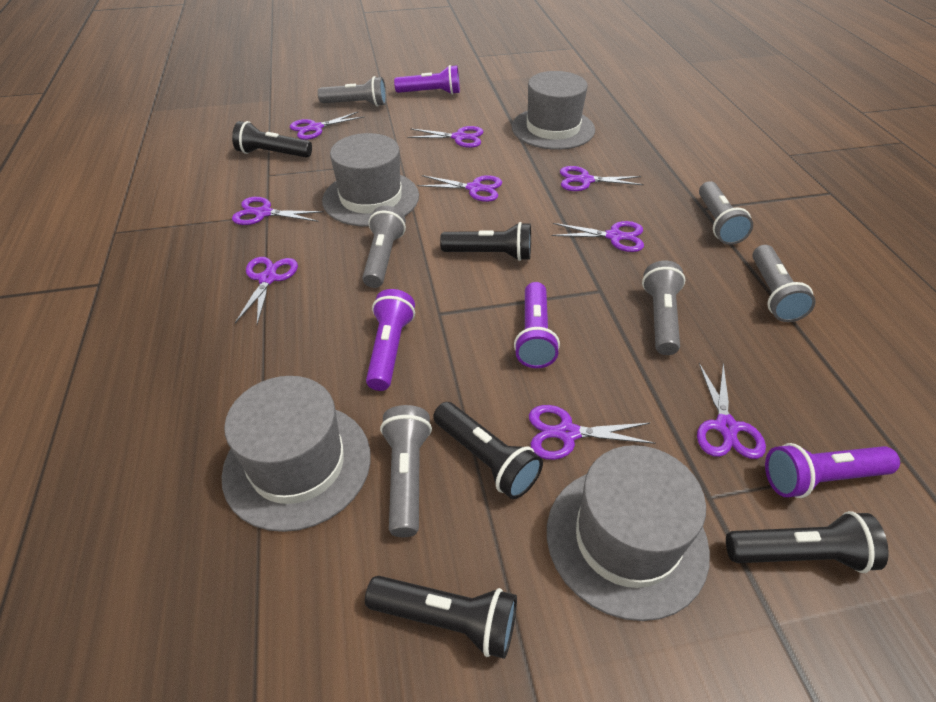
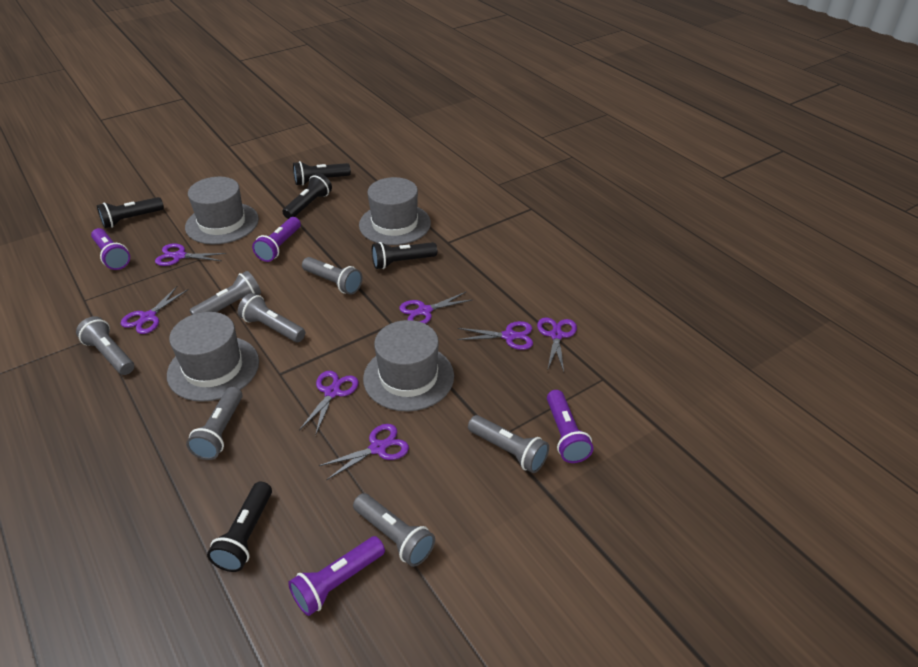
grey flashlight: [318,76,387,107] [362,206,406,288] [380,405,432,537] [642,261,685,355] [699,181,753,245] [752,245,816,322] = 6 -> [76,316,134,375] [186,387,242,460] [189,271,261,315] [238,293,305,342] [302,257,363,295] [353,493,435,567] [468,415,549,473] = 7
purple scissors: [232,197,324,225] [235,257,298,324] [290,112,364,140] [407,126,483,148] [417,175,502,202] [529,405,655,460] [552,221,644,252] [560,166,644,191] [697,363,766,459] = 9 -> [121,286,189,334] [155,244,226,266] [299,371,359,436] [319,424,409,480] [399,292,473,324] [457,321,533,350] [537,317,577,371] = 7

